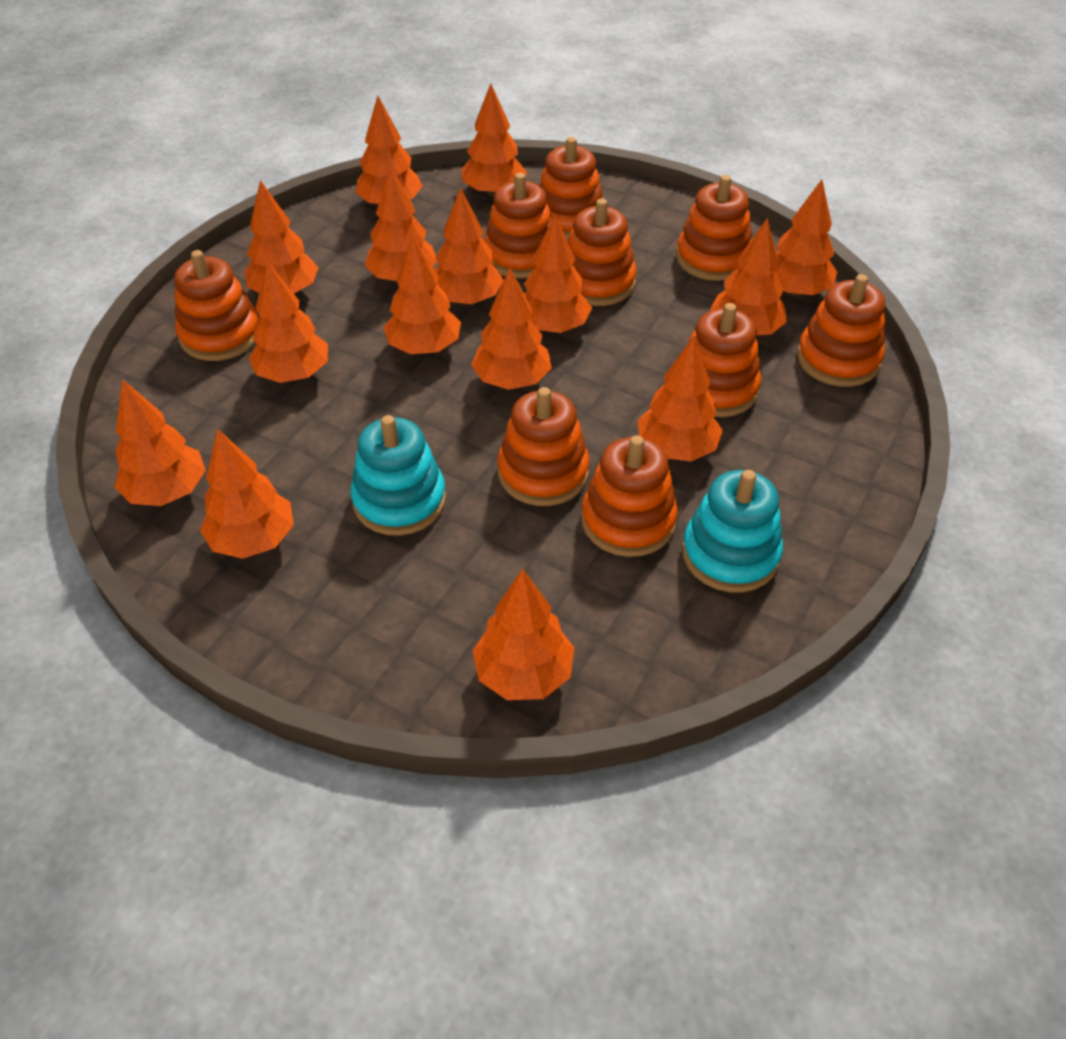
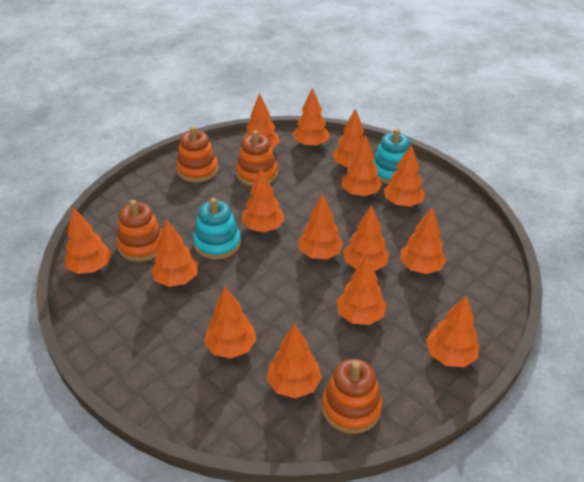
orange stacking toy: [174,250,258,361] [484,173,552,278] [497,387,590,506] [539,137,603,240] [568,199,637,306] [581,436,678,557] [676,175,752,281] [689,303,761,417] [797,274,885,387] = 9 -> [117,200,162,262] [176,126,218,182] [236,130,278,186] [322,359,382,434] = 4

